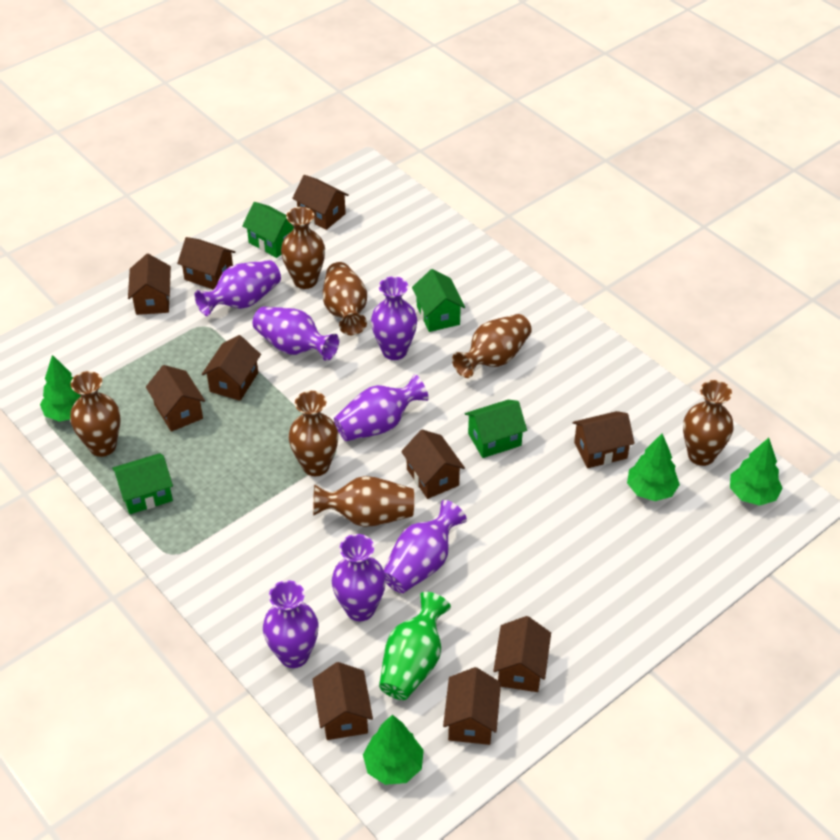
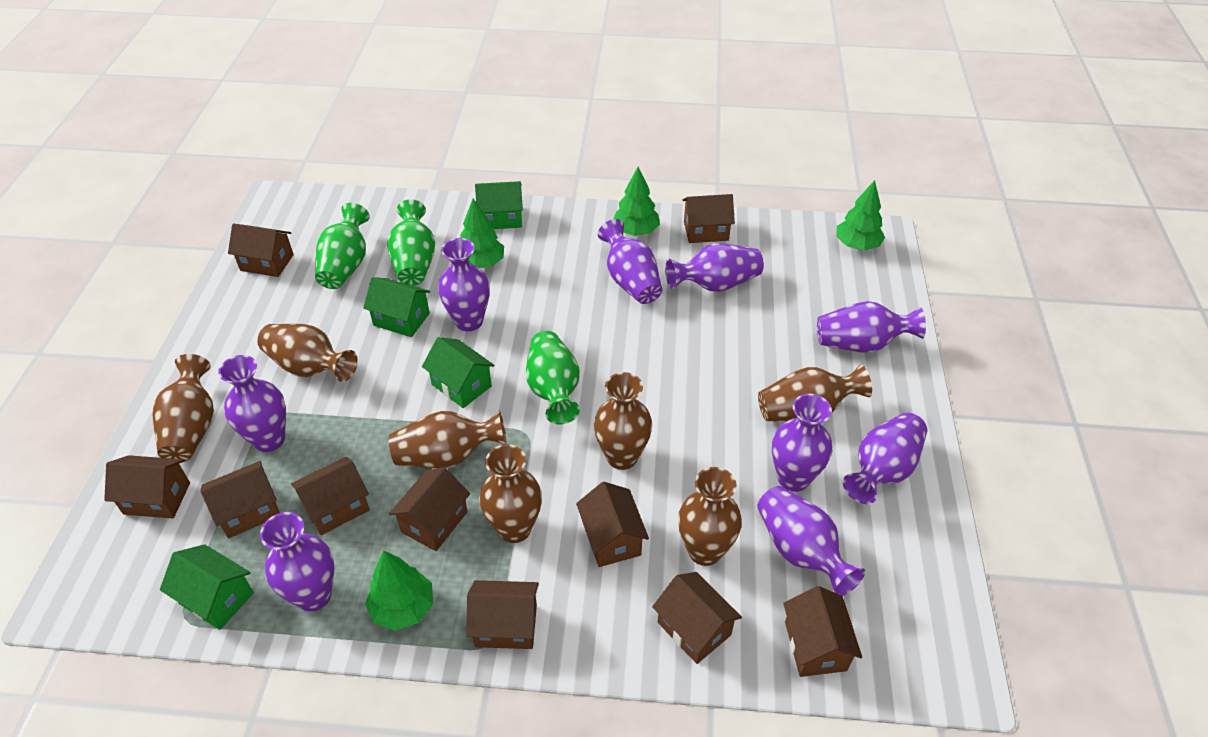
green vase: [379,592,451,700] = 1 -> [315,203,370,289] [387,199,435,286] [526,331,580,424] = 3
purple vase: [194,260,281,316] [253,307,339,361] [263,580,319,668] [332,534,386,621] [334,374,429,441] [371,276,417,360] [384,500,467,593] = 7 -> [218,355,286,452] [260,512,334,612] [438,238,490,331] [598,219,662,304] [665,243,764,292] [757,486,865,596] [772,394,832,492] [817,301,926,353] [843,413,927,504] = 9

